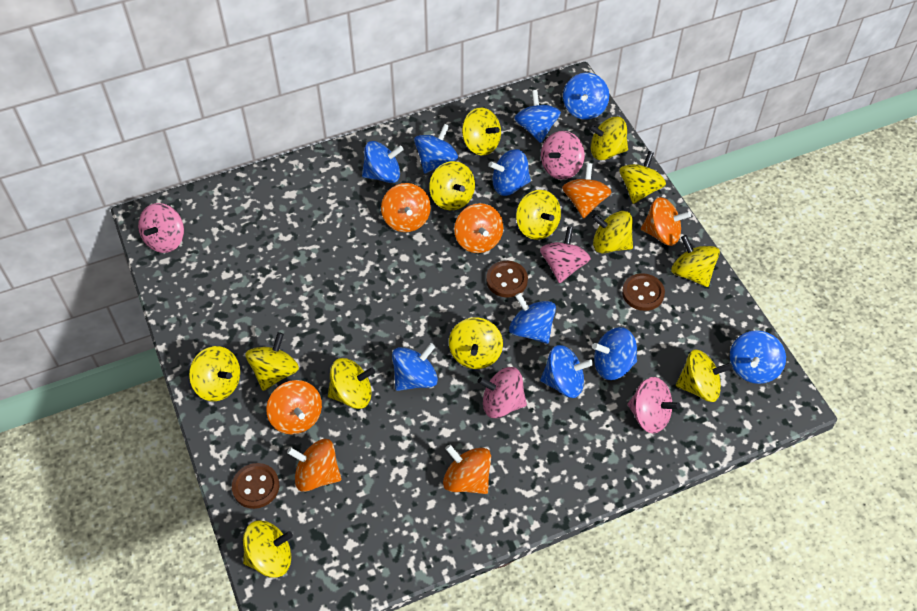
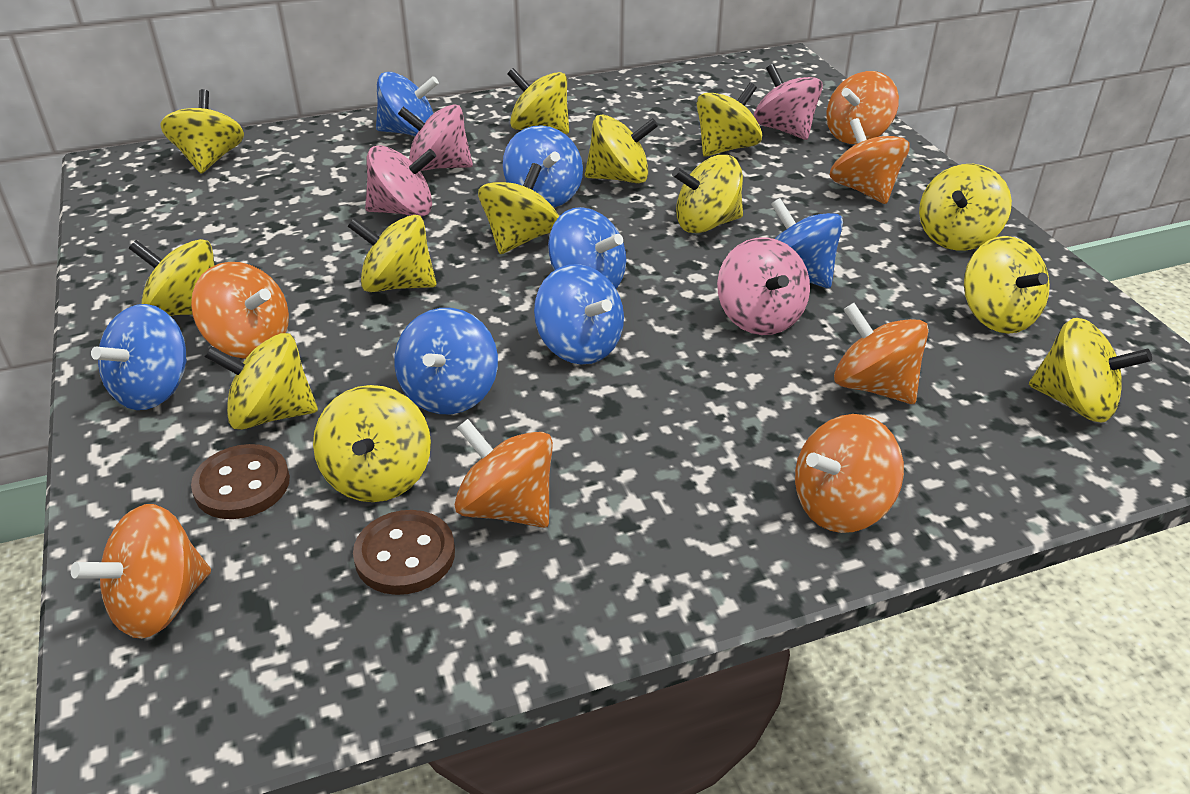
blue spinning top: [362,141,404,183] [392,343,438,391] [414,123,458,174] [489,149,531,196] [509,293,556,344] [514,90,561,143] [540,345,593,398] [563,73,609,120] [592,327,637,380] [730,330,786,384] = 10 -> [91,304,187,410] [376,72,439,136] [394,308,498,414] [503,125,583,207] [534,264,624,365] [548,207,626,289] [771,198,843,288] = 7
brown button: [232,463,279,509] [486,261,528,298] [622,273,665,311] = 3 -> [191,444,290,519] [353,510,455,595] = 2
pink spinning top: [138,203,184,253] [478,367,527,418] [540,226,591,283] [541,131,585,179] [627,377,680,433] = 5 -> [365,145,436,217] [398,104,473,171] [717,237,810,335] [754,64,823,140] = 4

